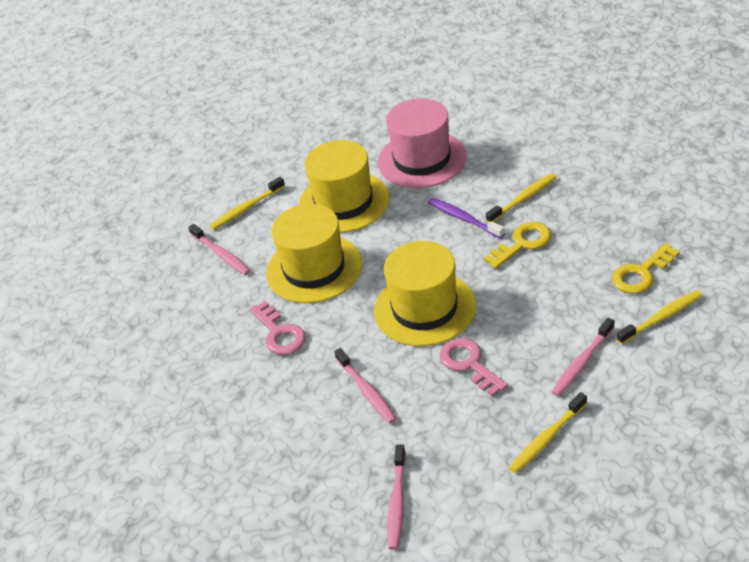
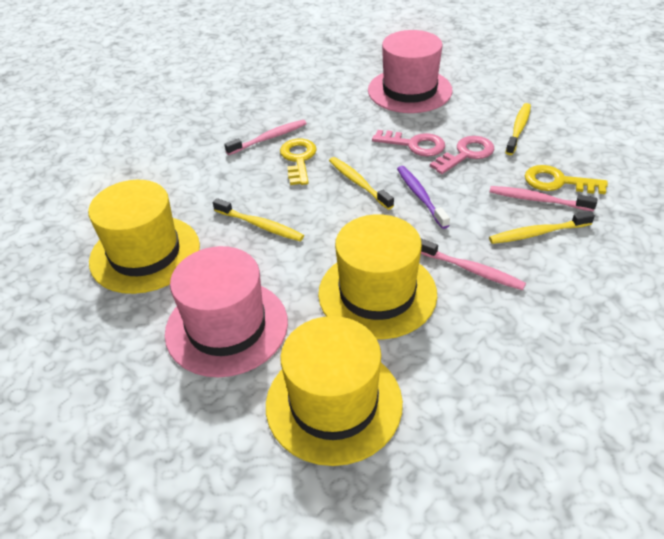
pink hat: [378,98,467,188] = 1 -> [165,246,288,377] [368,30,452,113] = 2
pink toothbrush: [188,224,250,275] [334,348,396,424] [387,445,406,550] [552,318,615,396] = 4 -> [224,120,307,155] [421,239,526,290] [490,186,598,211] = 3

